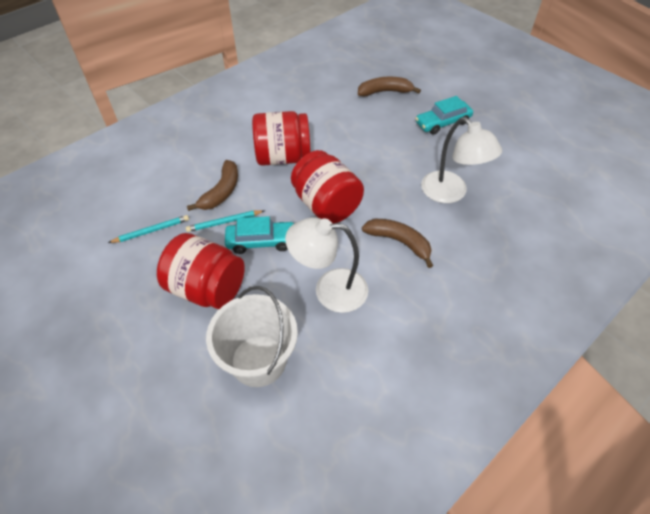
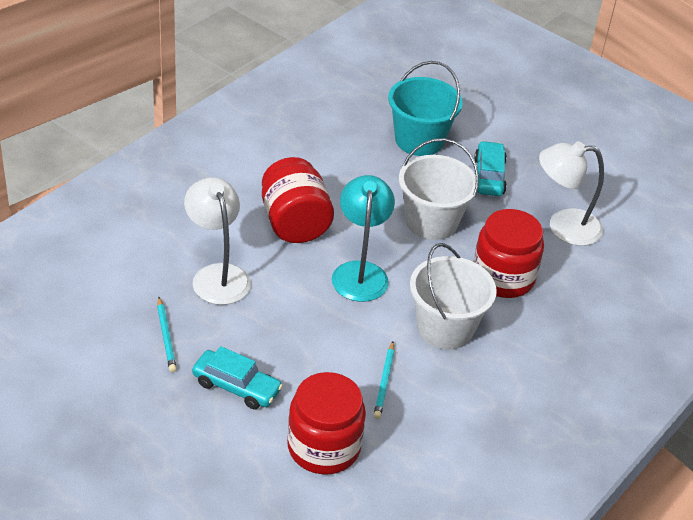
brown banana: [187,160,238,211] [358,77,421,97] [362,219,433,268] = 3 -> none = 0
turquoise bucket: none = 0 -> [388,61,463,156] = 1
turquoise lamp: none = 0 -> [332,175,395,302] = 1
white bucket: [206,286,298,387] = 1 -> [399,138,479,240] [410,243,497,349] = 2

